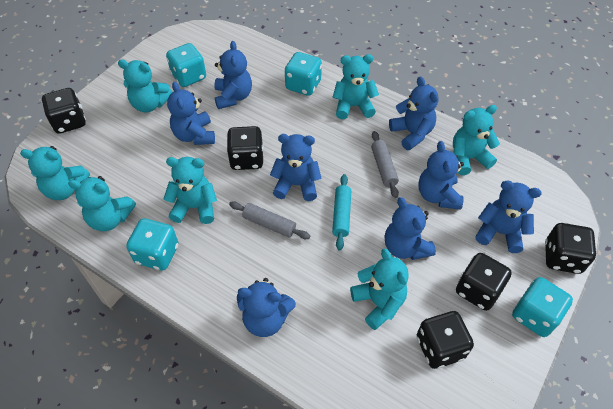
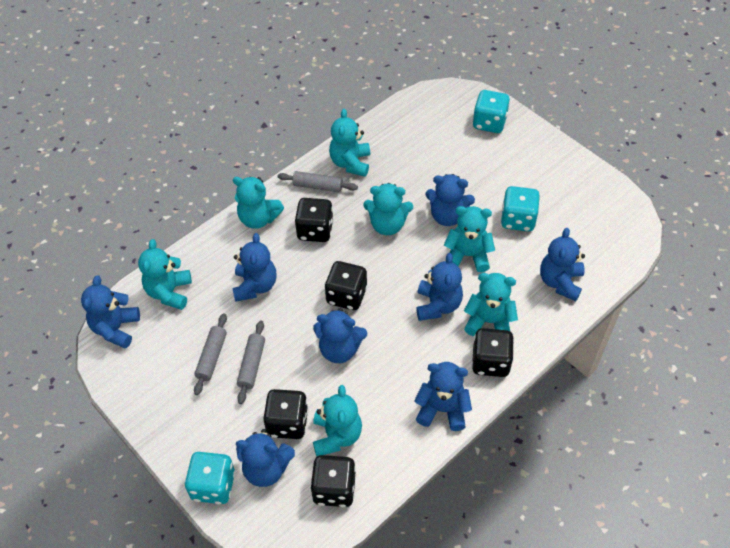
grey rolling pin: [229,201,310,239] [371,131,399,198] = 2 -> [194,313,227,395] [237,321,265,404] [278,171,358,192] = 3
turquoise dice: [126,219,178,270] [166,43,206,87] [285,52,322,96] [512,277,573,337] = 4 -> [184,452,235,504] [472,90,510,133] [501,186,540,232] = 3
turquoise rolling pin: [332,174,351,251] = 1 -> none = 0

